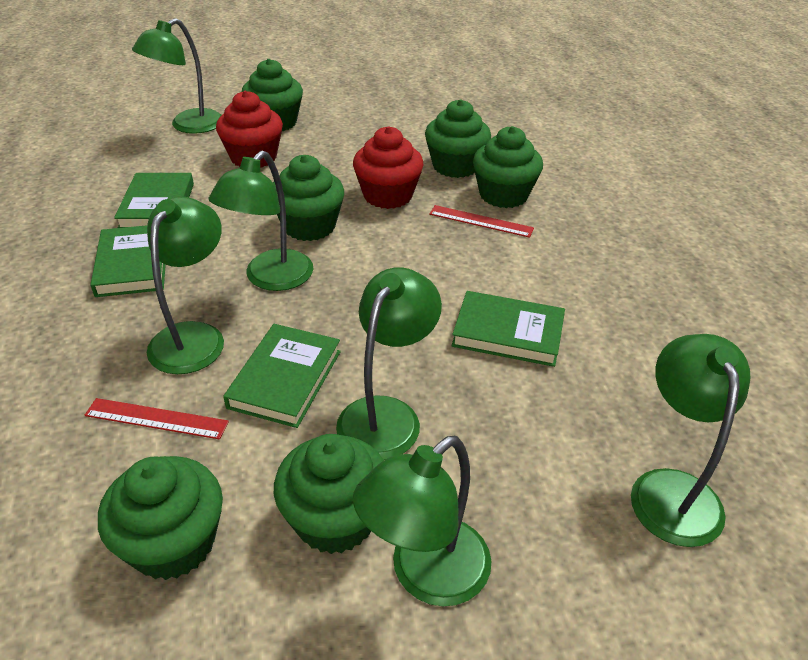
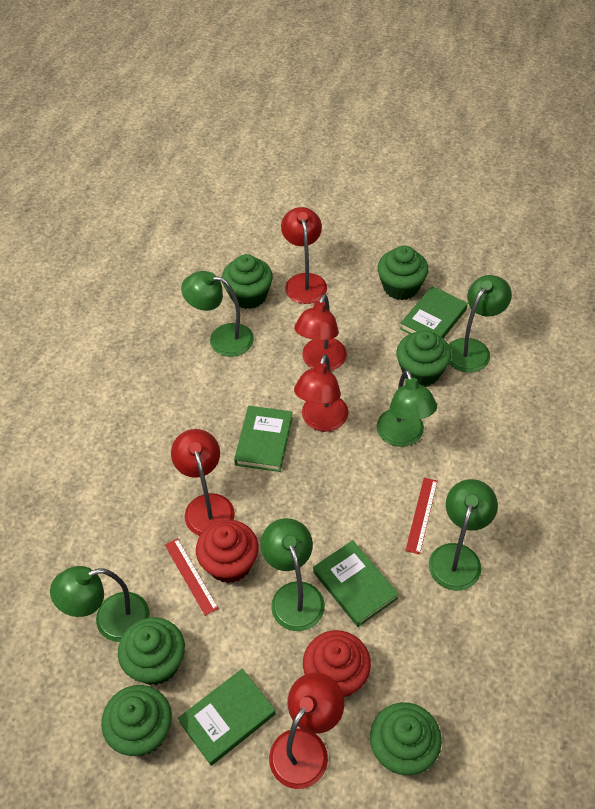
red lamp: none = 0 -> [171,429,235,536] [269,673,344,789] [281,207,327,304] [294,294,347,371] [294,354,348,432] = 5

